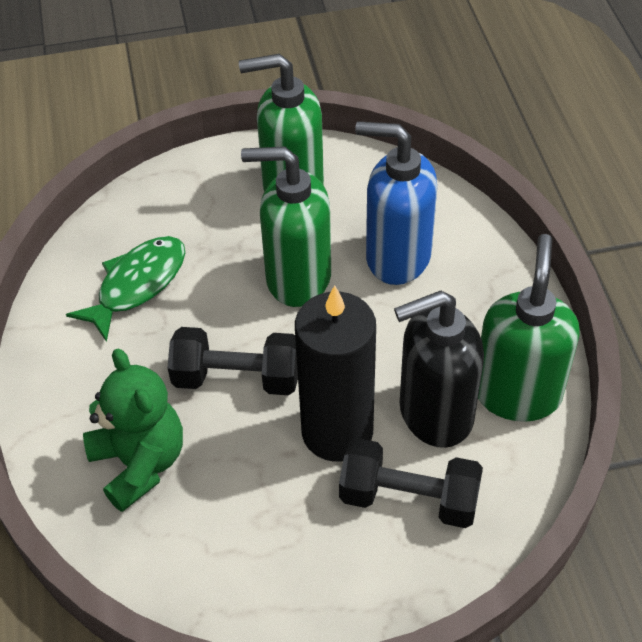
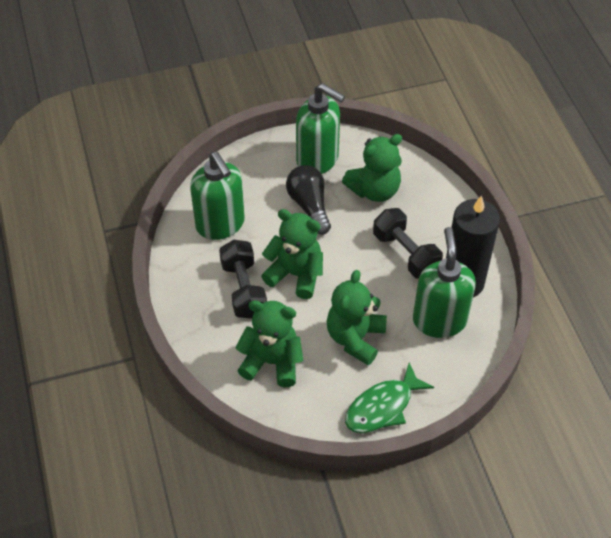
black light bulb: none = 0 -> [286,165,331,235] = 1
black soap dispenser: [394,291,484,448] = 1 -> none = 0
blue soap dispenser: [355,121,437,285] = 1 -> none = 0
green teddy bear: [83,349,183,512] = 1 -> [235,300,303,387] [261,209,323,299] [327,270,387,365] [342,134,402,202] = 4

